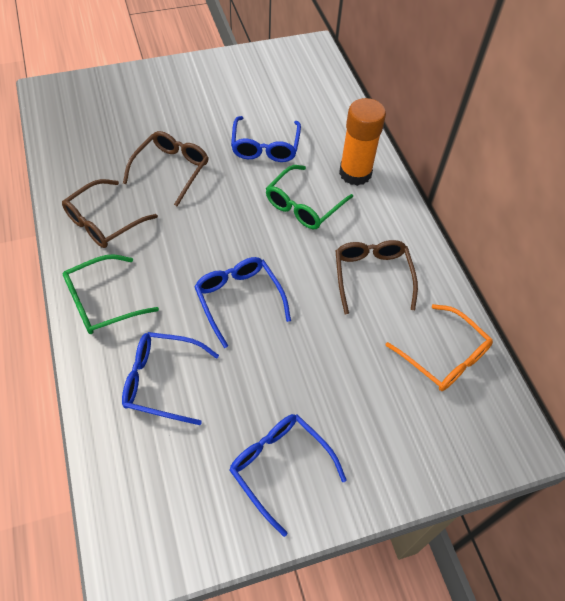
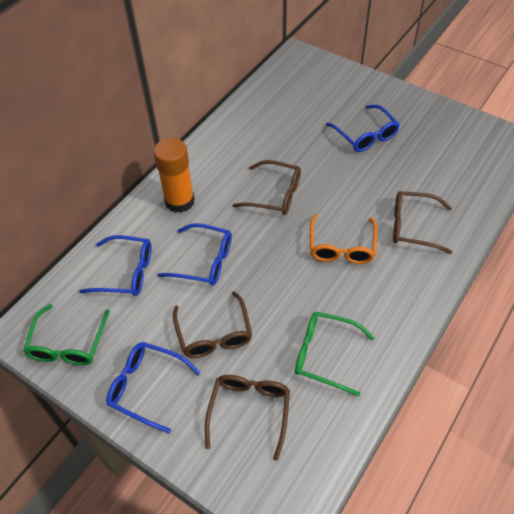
brown glasses: [62,179,158,248] [123,131,209,206] [336,240,418,314] = 3 -> [173,291,252,358] [205,375,290,461] [233,160,301,215] [393,191,452,254] = 4

